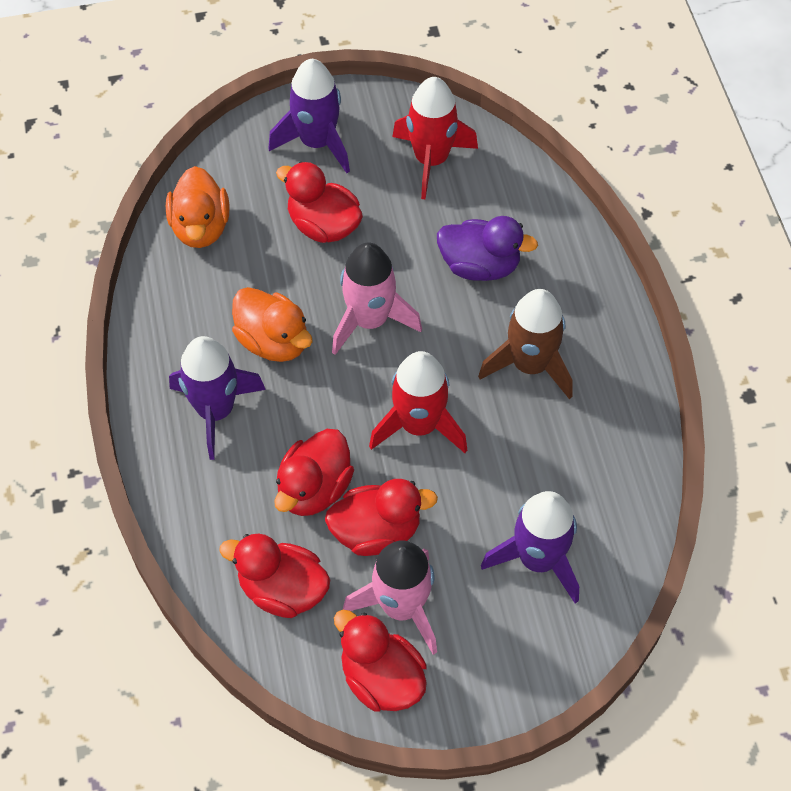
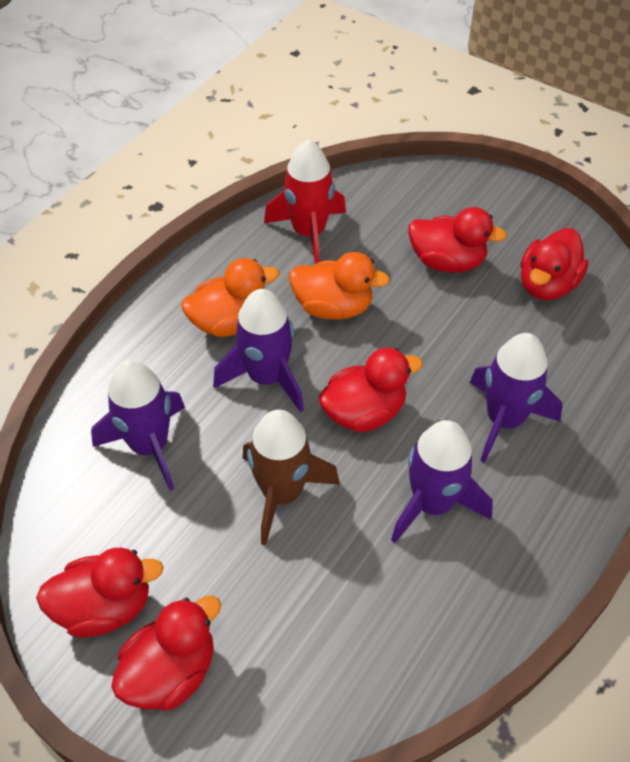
pink rocket: [332,243,422,355] [343,540,437,655] = 2 -> none = 0
purple duck: [437,216,538,281] = 1 -> none = 0
purple rocket: [169,336,266,460] [268,59,350,173] [481,491,579,604] = 3 -> [91,360,185,491] [213,289,304,412] [391,420,493,543] [470,333,563,463] = 4
red rocket: [369,351,467,453] [392,77,478,199] = 2 -> [264,139,346,264] = 1

